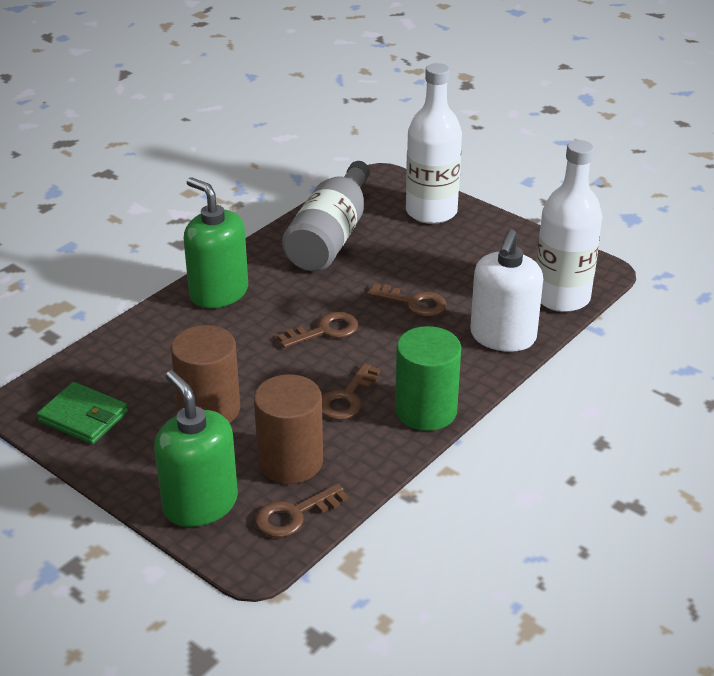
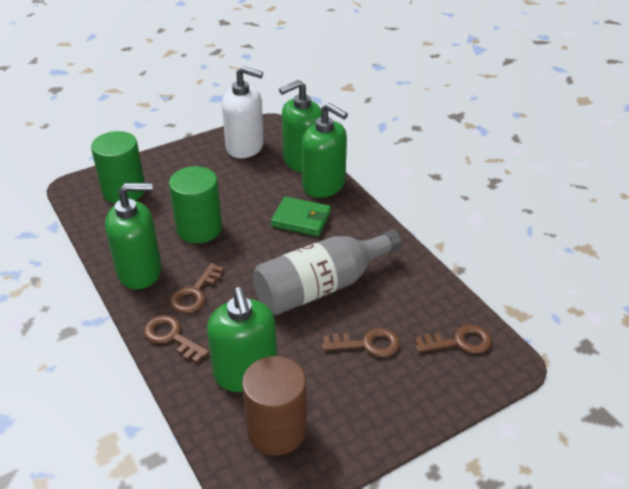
brown cylinder: [171,325,240,423] [254,374,323,484] = 2 -> [242,356,307,455] = 1
green cylinder: [395,326,461,431] = 1 -> [91,131,145,204] [169,166,222,243] = 2
green soap dispenser: [154,370,238,527] [184,177,248,308] = 2 -> [105,183,162,289] [207,287,277,392] [279,80,321,172] [302,103,348,198] = 4
white bottle: [406,63,462,224] [536,140,602,312] = 2 -> none = 0

